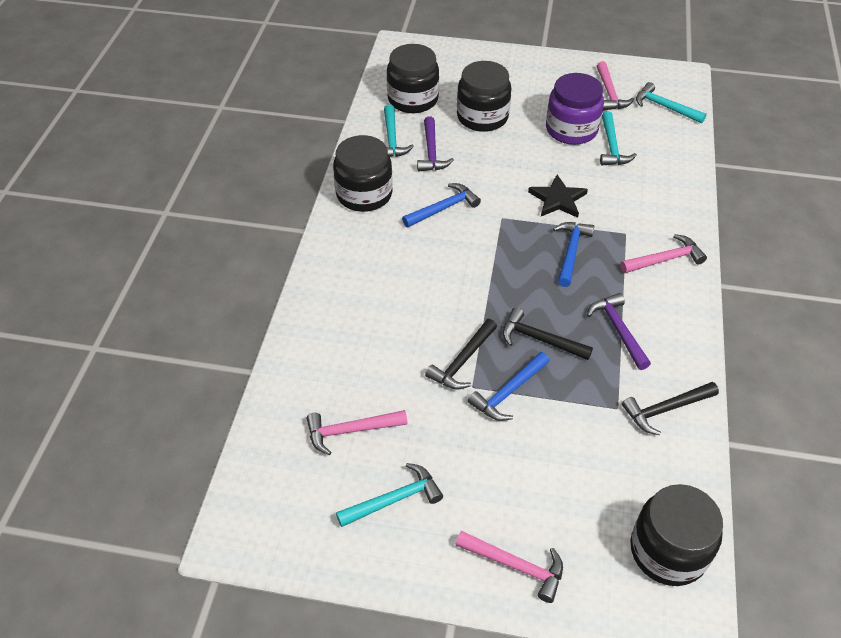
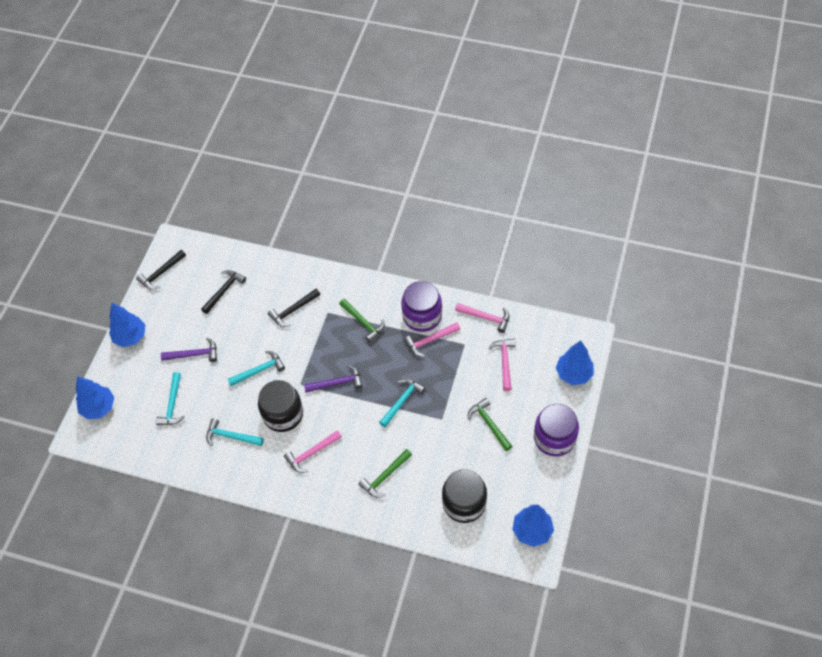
black jar: [333,135,393,212] [387,44,439,113] [457,61,511,132] [630,484,723,586] = 4 -> [258,380,303,432] [442,469,487,523] = 2
black star: [528,174,588,218] = 1 -> none = 0
blue hammer: [402,183,481,227] [468,352,550,421] [553,222,595,287] = 3 -> none = 0
blue tree: none = 0 -> [76,376,114,419] [109,303,145,347] [512,505,554,547] [556,340,594,385] = 4
green hammer: none = 0 -> [339,299,385,343] [358,449,412,498] [468,398,512,451] = 3
purple jar: [546,73,604,145] = 1 -> [401,281,442,332] [534,404,579,457] = 2

